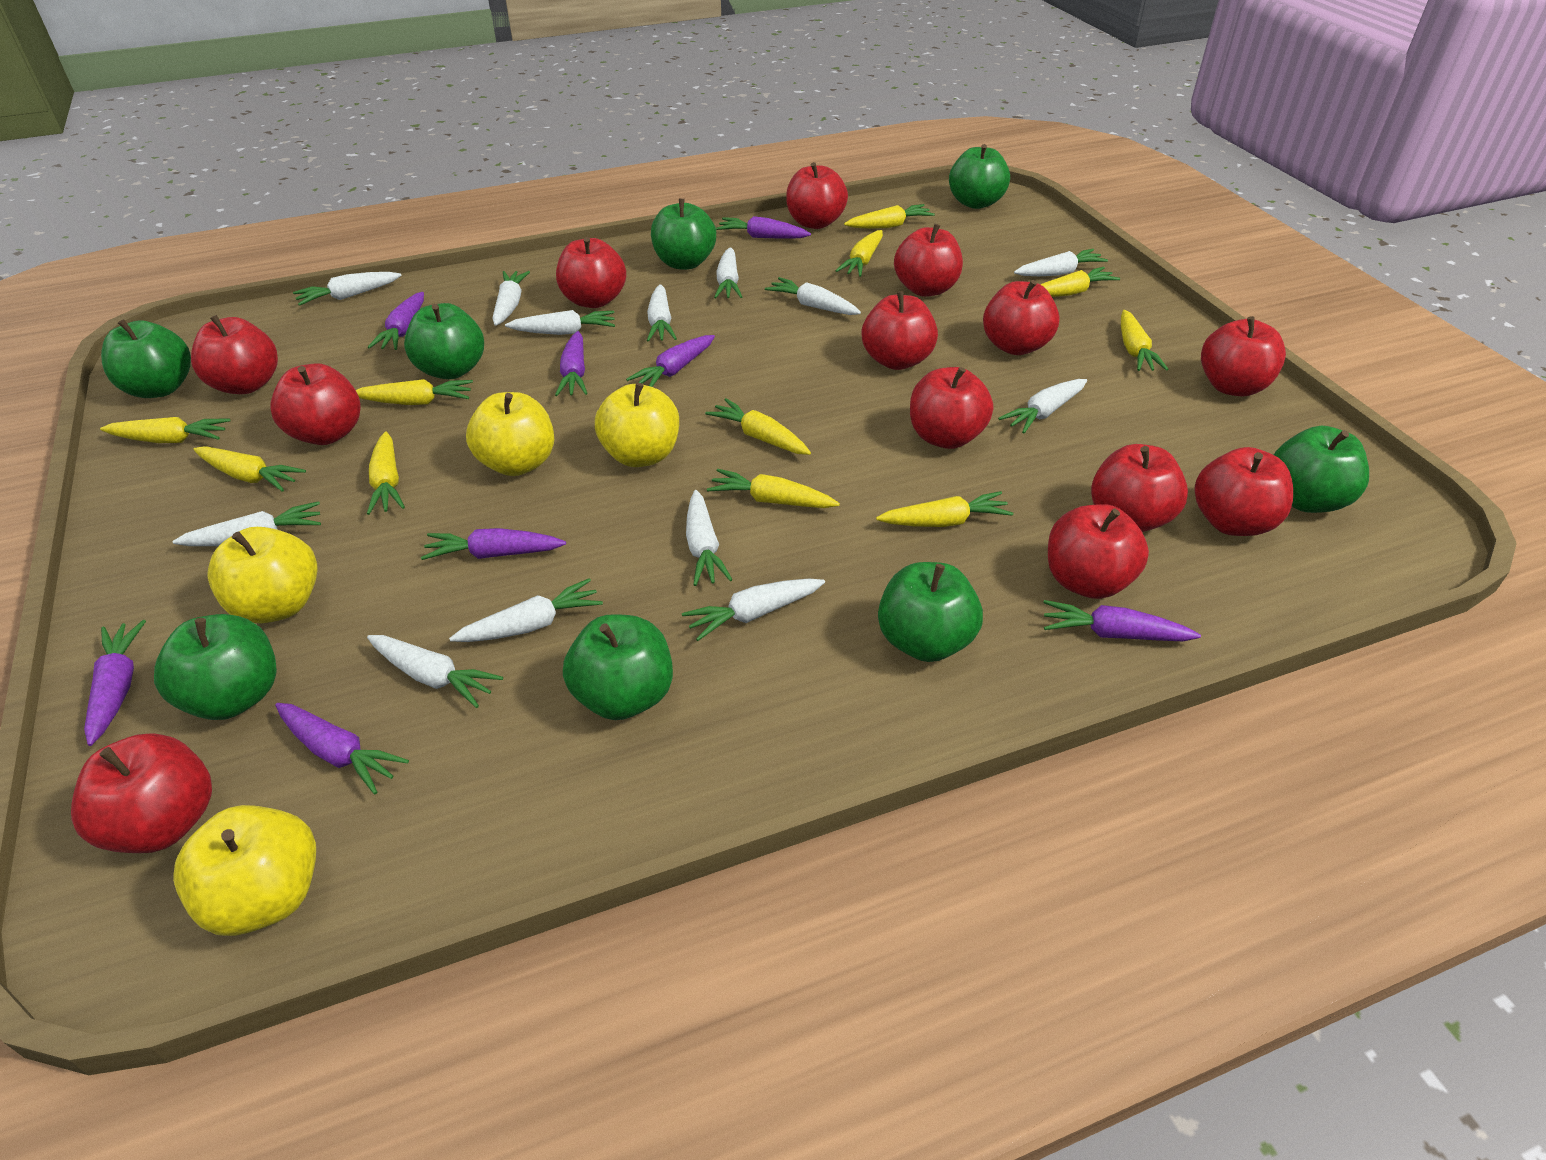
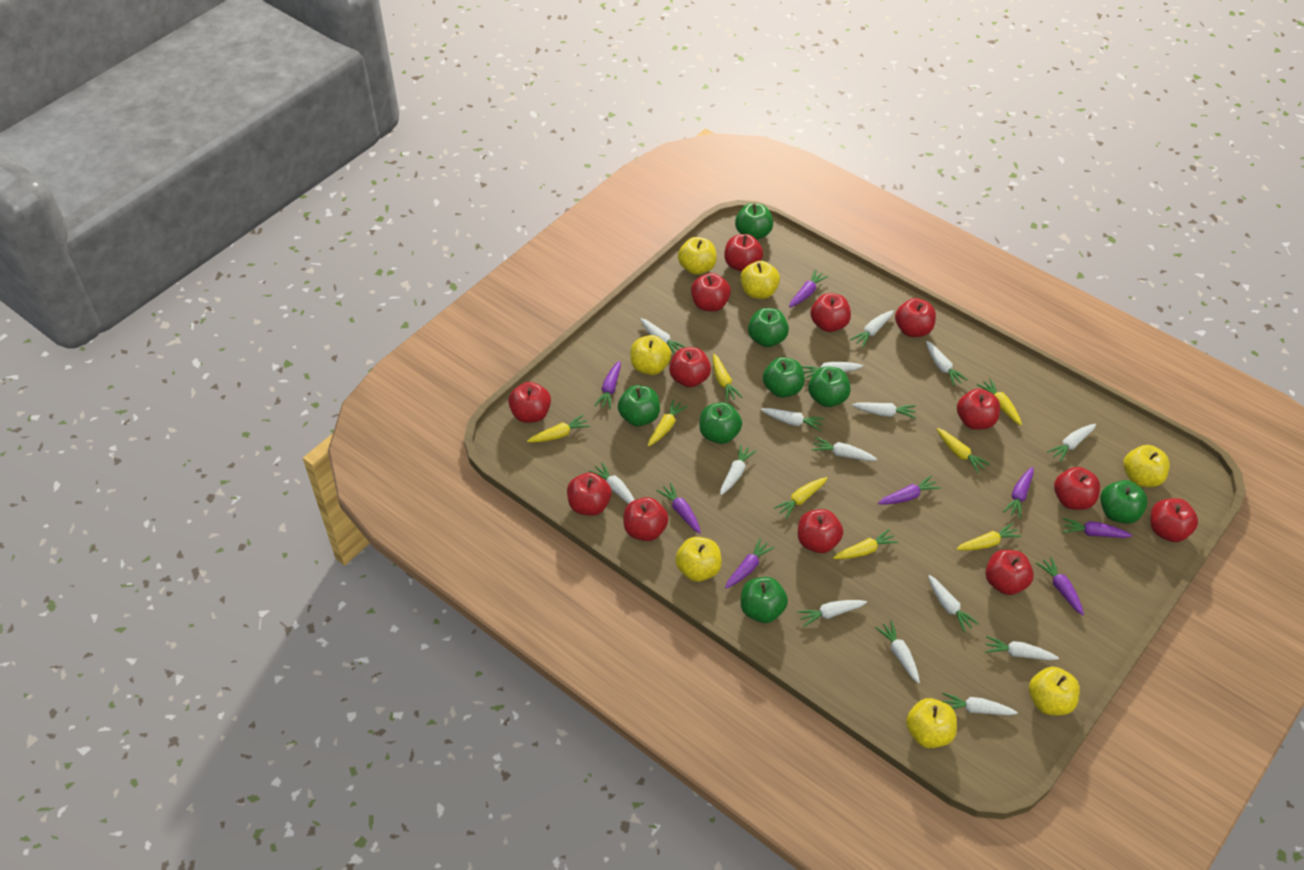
white carrot: [172,501,321,546] [293,272,401,306] [367,635,503,708] [449,578,603,642] [492,271,530,326] [505,310,615,335] [647,284,677,342] [682,579,825,641] [686,490,733,586] [714,247,742,299] [765,277,861,315] [998,379,1087,433] [1014,249,1108,276] = 13 -> [589,462,635,504] [640,318,686,354] [720,444,756,495] [761,408,825,431] [797,600,867,627] [802,362,863,379] [811,437,877,461] [850,310,894,348] [852,402,916,419] [875,620,920,684] [926,341,968,386] [928,575,979,633] [942,693,1018,715] [985,636,1059,661] [1047,424,1096,462] = 15
yellow apple: [173,805,316,936] [207,527,318,624] [466,392,554,476] [595,383,679,467] = 4 -> [630,335,671,375] [675,537,722,582] [678,237,717,275] [740,261,780,299] [906,698,957,748] [1029,667,1080,715] [1124,445,1170,487] = 7
yellow carrot: [100,417,231,443] [194,446,306,492] [356,379,473,405] [367,431,405,515] [705,398,811,455] [707,469,840,508] [836,230,883,277] [844,204,935,229] [876,491,1013,527] [1040,267,1120,297] [1121,310,1168,371] = 11 -> [527,414,590,443] [648,399,688,447] [713,354,742,402] [774,477,827,519] [833,529,899,559] [936,428,990,473] [956,523,1022,551] [977,378,1022,425] = 8

